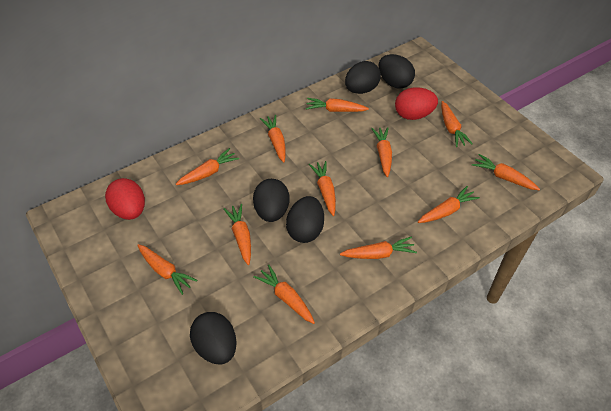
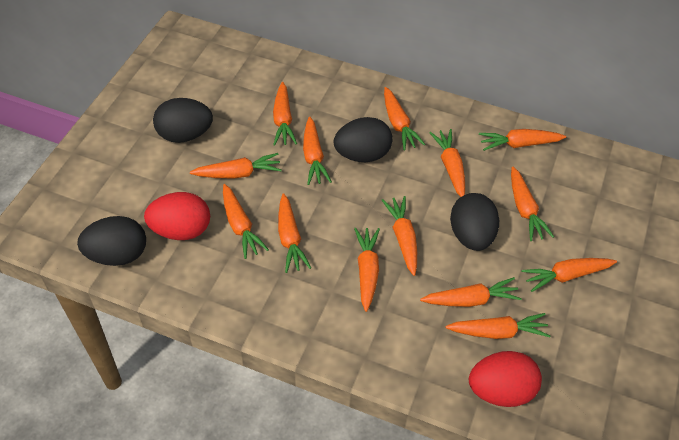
black egg: [190,312,237,365] [253,179,289,222] [286,196,324,243] [345,61,381,94] [379,54,415,89] = 5 -> [77,216,146,266] [153,98,213,143] [334,117,393,162] [450,193,499,251] = 4
orange carrot: [137,244,197,295] [176,148,239,185] [223,204,251,265] [253,265,315,324] [260,115,286,163] [306,98,369,112] [309,161,336,216] [340,237,417,259] [371,127,392,177] [418,186,480,223] [441,101,473,147] [472,154,540,190] = 12 -> [190,153,282,179] [223,184,269,259] [273,82,297,146] [278,193,311,273] [303,117,332,185] [354,228,380,312] [382,196,417,276] [384,87,426,150] [420,277,522,307] [429,129,465,197] [446,313,551,339] [479,129,566,151] [511,167,554,241] [522,258,617,292] = 14

